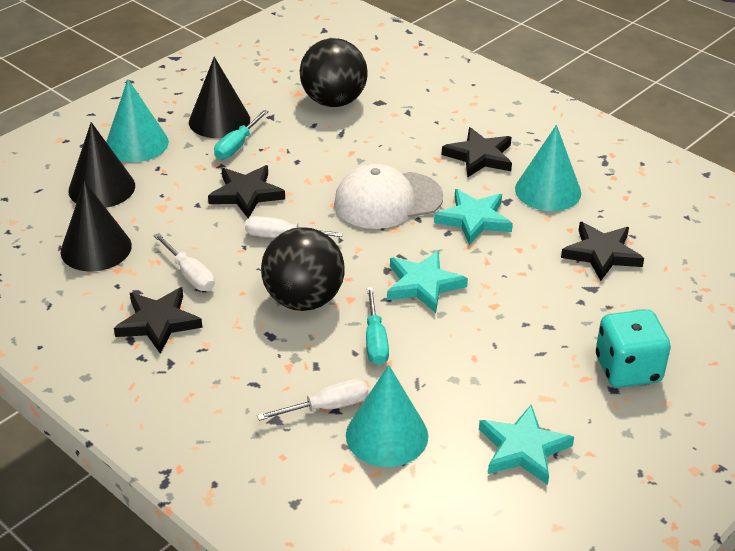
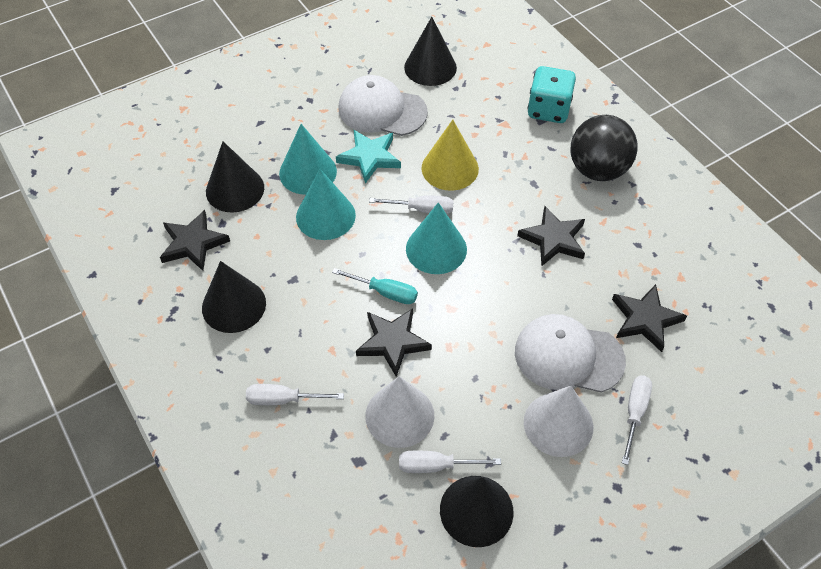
black ball: [261,227,345,311] [299,38,368,107] = 2 -> [571,115,638,181] = 1
black cone: [60,181,132,272] [68,122,135,208] [189,57,250,138] = 3 -> [202,261,266,333] [206,141,264,213] [404,17,457,86] [440,476,514,547] = 4
turquoise screwdriver: [214,110,269,160] [366,287,389,365] = 2 -> [332,268,418,304] = 1
turquoise star: [387,250,468,313] [434,189,513,245] [479,405,574,485] = 3 -> [336,130,401,183] = 1
white cap: [334,164,443,229] = 1 -> [338,75,428,136] [515,314,626,393] = 2
white cone: none = 0 -> [365,376,434,448] [524,386,593,457] = 2
white screwdriver: [153,233,215,291] [245,216,343,238] [257,379,369,421] = 3 -> [246,384,344,405] [369,195,454,214] [399,451,501,473] [622,376,652,465] = 4
yellow cone: none = 0 -> [421,120,479,191] = 1

